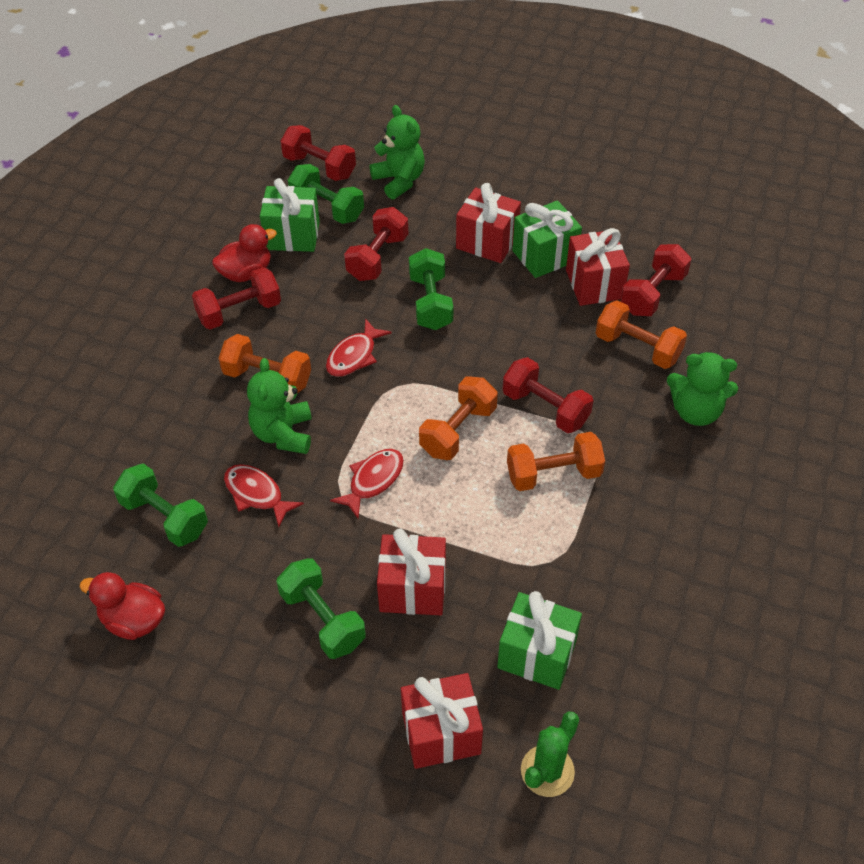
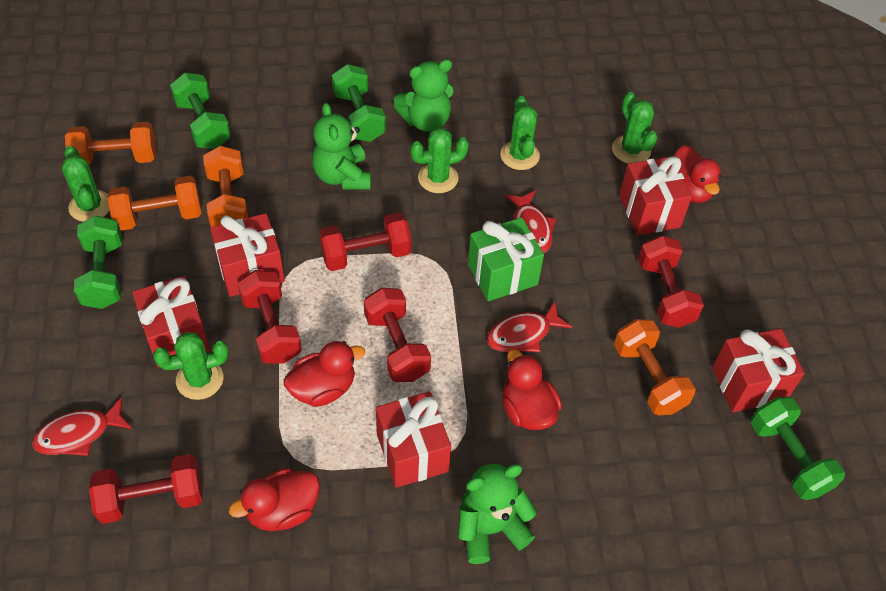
green cactus: [521,712,579,797] = 1 -> [62,146,110,222] [153,332,229,400] [410,128,469,193] [500,96,540,170] [612,92,658,164] = 5
green gift: [260,178,320,252] [497,591,582,690] [512,200,582,278] = 3 -> [468,217,544,301] = 1
red duck: [79,572,165,640] [212,224,277,282] = 2 -> [229,468,320,531] [284,341,365,407] [503,350,562,430] [673,145,721,203] = 4
red gift: [377,529,446,615] [401,673,483,769] [456,183,521,263] [566,228,630,306] = 4 -> [132,276,210,368] [210,213,285,297] [376,392,451,488] [619,156,692,235] [712,329,805,412] = 5

